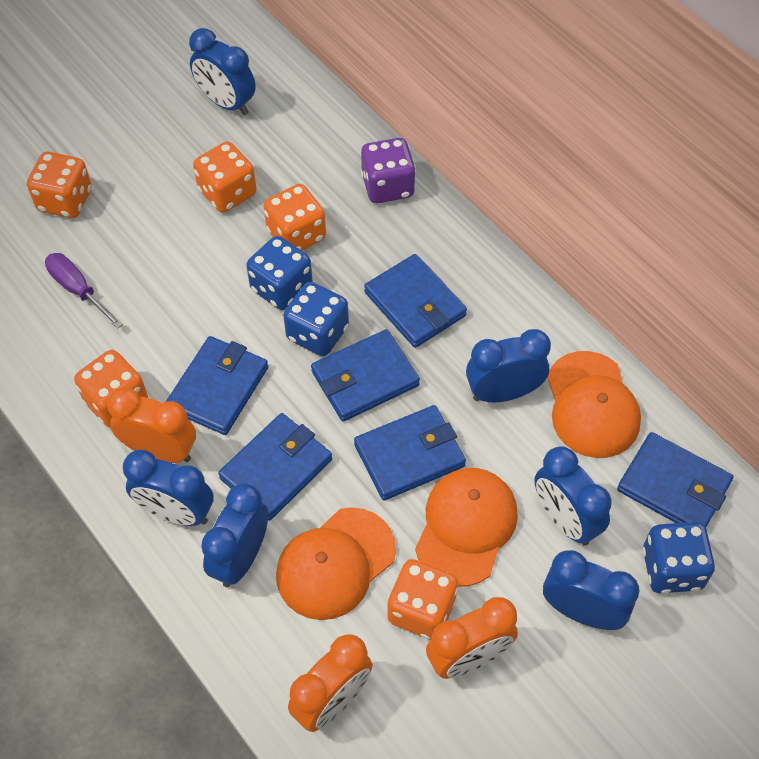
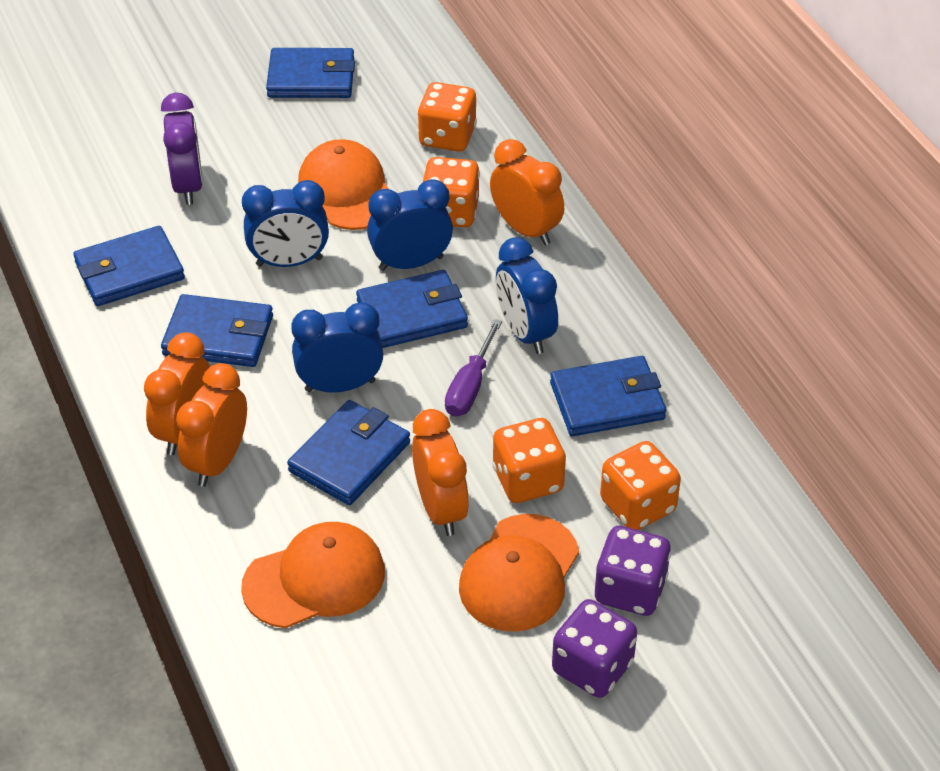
blue clock: [123,450,214,526] [189,28,256,115] [201,483,268,587] [466,329,551,403] [534,446,612,546] [543,550,639,630] = 6 -> [242,180,329,267] [291,302,383,393] [367,179,453,271] [496,237,558,354] = 4
blue dice: [246,236,312,310] [283,282,349,356] [643,522,715,594] = 3 -> none = 0
orange clock: [107,387,196,463] [288,634,373,732] [426,597,518,679] = 3 -> [144,332,210,455] [176,363,247,487] [412,409,469,536] [490,139,564,245] = 4
orange dice: [27,152,92,218] [74,350,148,428] [193,142,257,213] [264,184,326,251] [387,559,458,640] = 5 -> [417,82,477,152] [423,157,480,227] [492,418,566,503] [600,441,681,530] = 4
purple clock: none = 0 -> [161,93,203,205] = 1
purple dice: [361,138,416,203] = 1 -> [552,599,637,698] [595,526,671,616] = 2

